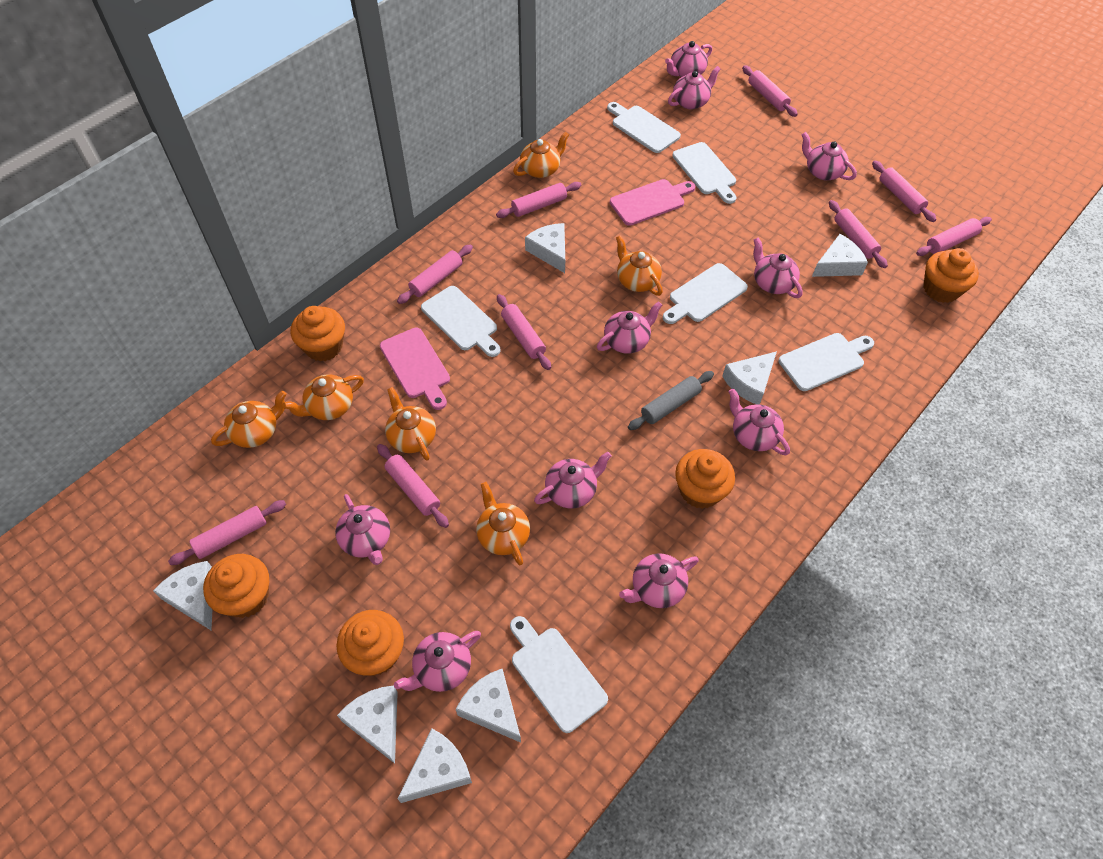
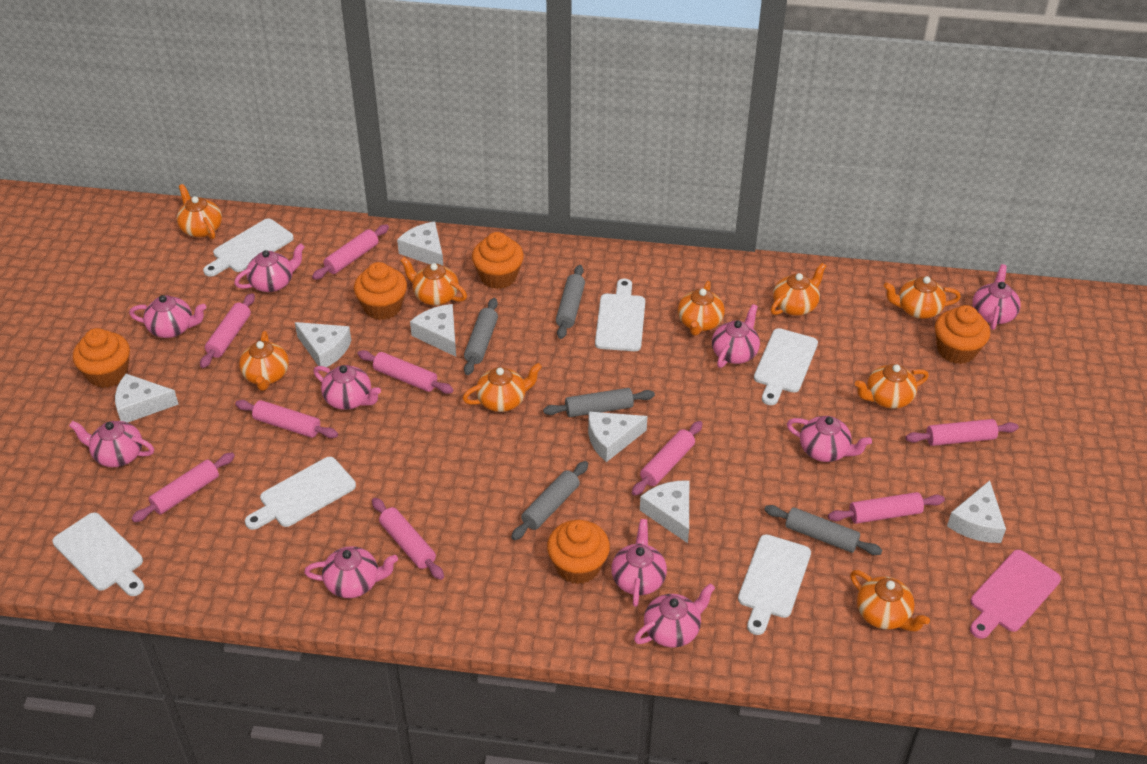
grey rolling pin: [628,371,714,430] = 1 -> [464,298,498,375] [511,461,588,540] [543,388,655,417] [556,265,585,339] [764,505,882,555] = 5
orange teapot: [211,391,287,448] [283,375,364,420] [385,387,436,461] [476,482,530,565] [513,132,569,178] [616,235,663,296] = 6 -> [177,184,222,239] [239,331,289,391] [400,257,467,305] [462,363,542,412] [678,281,725,336] [771,263,826,316] [850,570,930,631] [855,364,929,409] [884,276,961,319] = 9
pink cutting board: [380,327,450,410] [610,179,695,226] = 2 -> [970,550,1061,639] = 1

